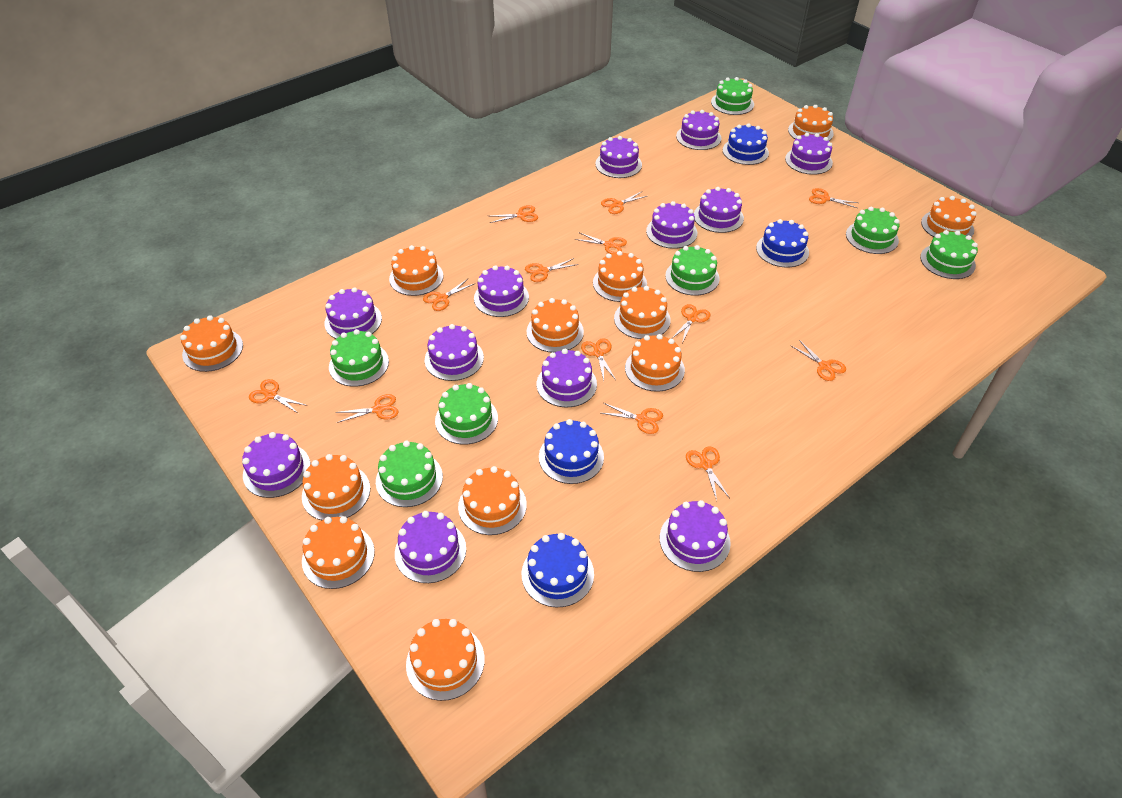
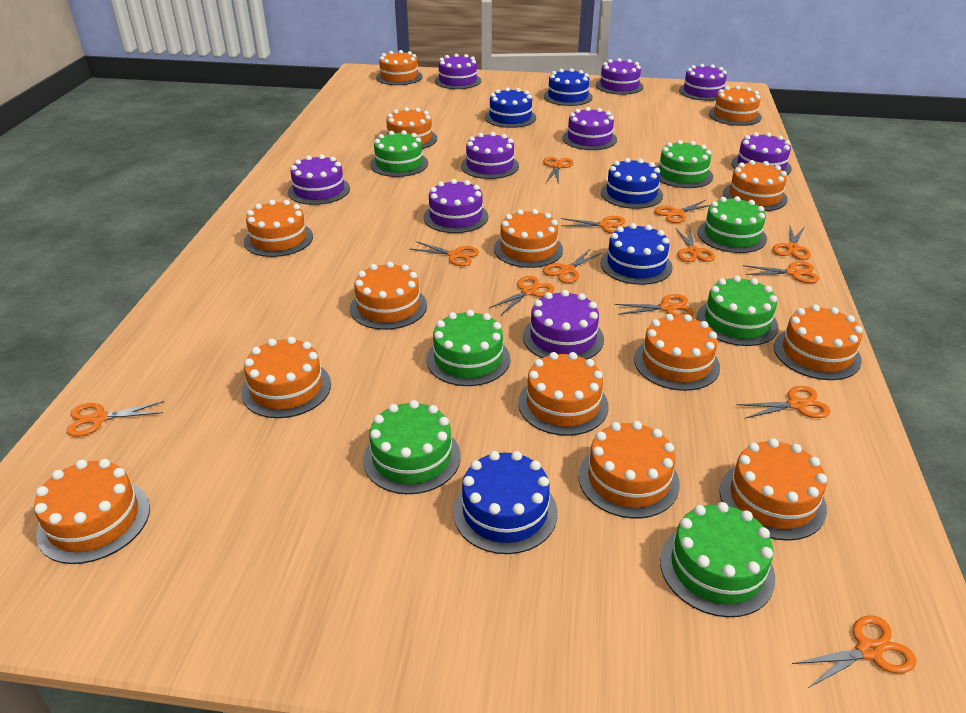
blue cake: [522,533,594,607] [539,419,604,484] [723,124,769,165] [756,219,809,267] = 4 -> [453,451,557,554] [485,87,536,128] [544,68,593,106] [600,223,673,285] [601,158,663,209] = 5
orange cake: [180,315,243,372] [302,454,370,520] [302,516,375,589] [389,245,443,296] [406,619,485,701] [458,466,527,535] [527,298,584,353] [593,251,647,302] [614,286,671,339] [625,334,685,392] [788,105,834,141] [921,196,977,237] = 12 -> [34,459,150,564] [241,337,331,418] [244,200,313,257] [350,262,427,330] [376,50,422,85] [386,107,437,149] [494,209,563,268] [518,352,609,436] [578,421,680,518] [634,314,720,391] [709,86,762,126] [720,438,827,541] [723,160,787,211] [774,304,862,380] = 14
purple cake: [242,432,311,498] [324,287,382,339] [395,511,466,583] [425,324,484,381] [474,265,529,317] [537,349,597,407] [595,136,642,178] [646,201,697,249] [660,500,731,572] [676,110,722,150] [694,187,744,233] [785,133,833,175] = 12 -> [288,154,350,205] [424,179,488,233] [435,54,481,89] [461,132,519,179] [523,290,604,359] [562,107,617,150] [596,58,644,95] [679,64,727,101] [731,132,792,176] = 9

